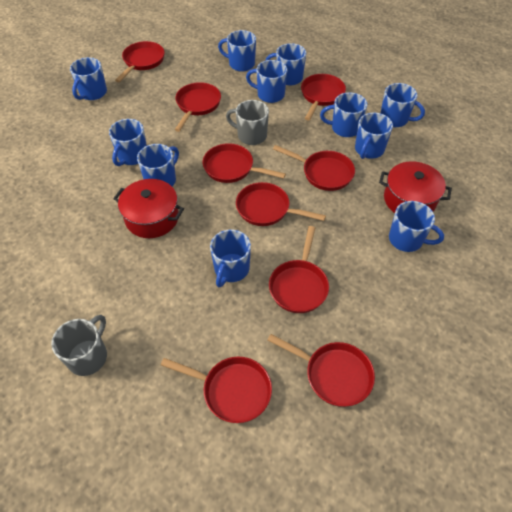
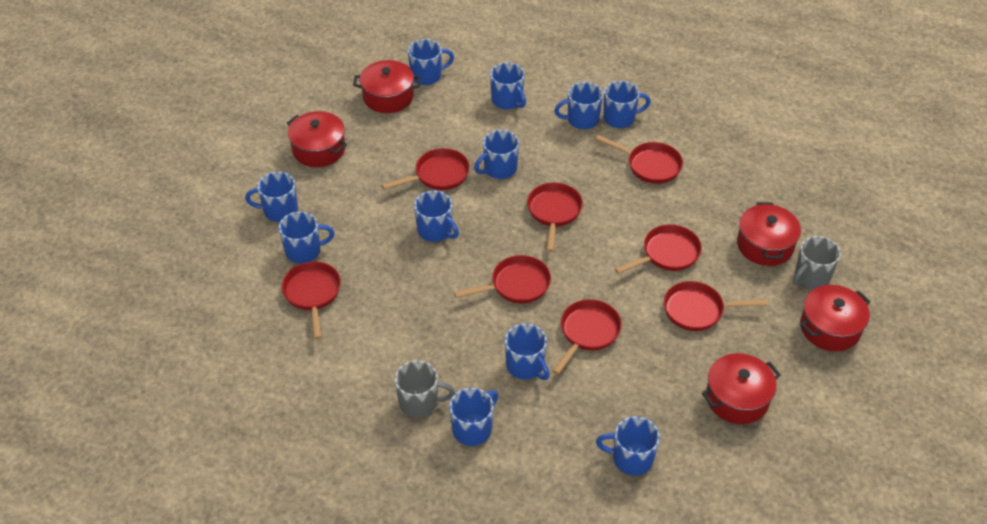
red pan: [115,41,165,83] [161,357,272,423] [175,82,221,132] [203,143,286,183] [236,182,326,226] [267,334,375,407] [269,226,329,313] [273,145,355,191] [301,74,346,121] = 9 -> [281,261,341,339] [382,148,470,190] [454,255,551,304] [527,182,583,252] [552,299,622,375] [596,135,683,184] [615,224,702,274] [664,281,767,331] = 8
red pot: [113,179,184,238] [379,161,452,213] = 2 -> [287,111,347,167] [353,60,421,113] [702,353,781,424] [737,202,801,266] [800,285,871,351] = 5

